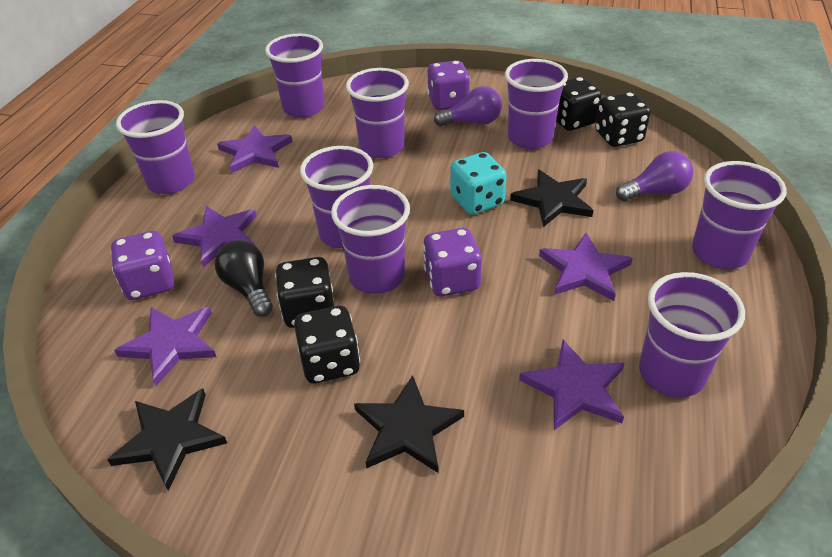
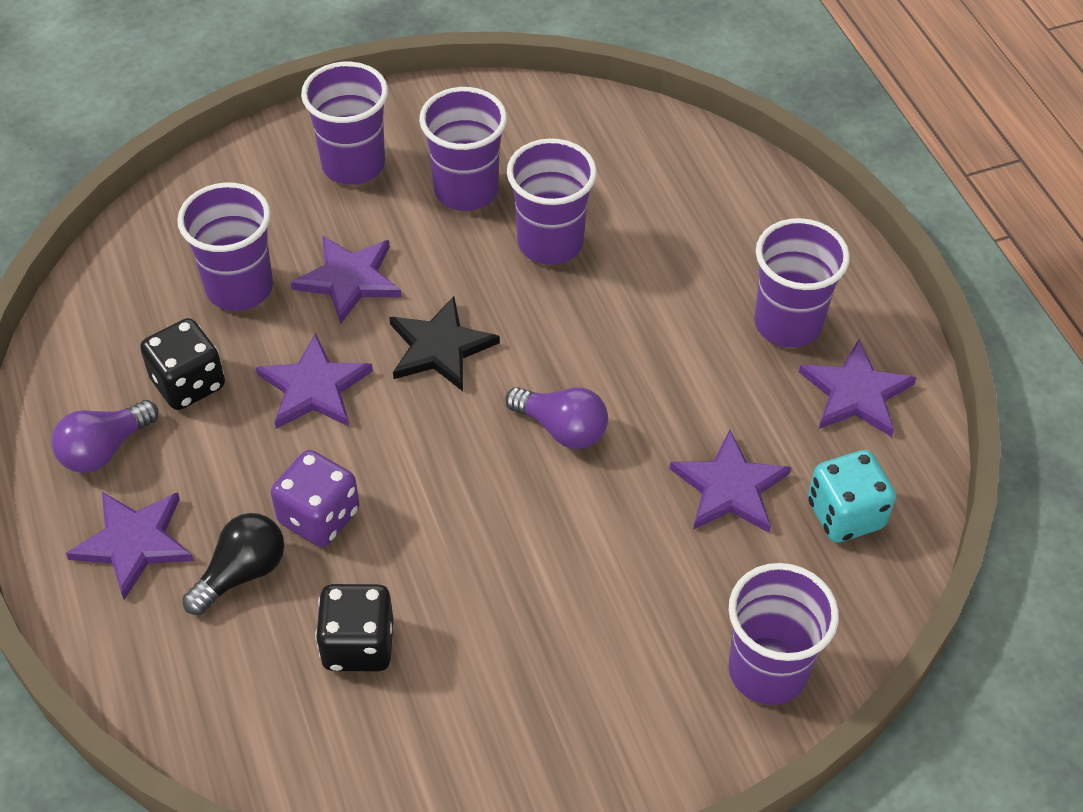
black dice: [275,257,334,328] [294,306,360,383] [556,77,602,131] [595,92,651,147] = 4 -> [140,318,225,410] [315,584,393,671] = 2
black star: [107,388,227,491] [354,375,464,473] [510,170,594,227] = 3 -> [389,296,500,391] = 1
purple cup: [116,100,195,194] [265,34,324,118] [300,146,373,248] [331,185,410,294] [346,68,409,158] [505,59,568,149] [639,272,745,397] [692,161,787,269] = 8 -> [177,183,273,311] [301,62,388,185] [419,87,507,211] [507,138,597,265] [728,563,839,705] [754,218,850,348] = 6
purple dice: [111,231,174,300] [423,228,482,296] [427,60,470,110] = 3 -> [271,450,359,547] = 1

